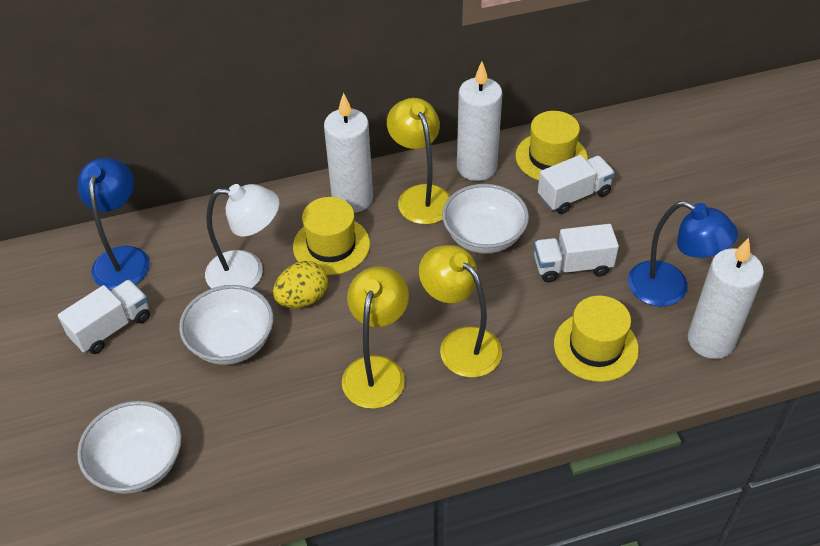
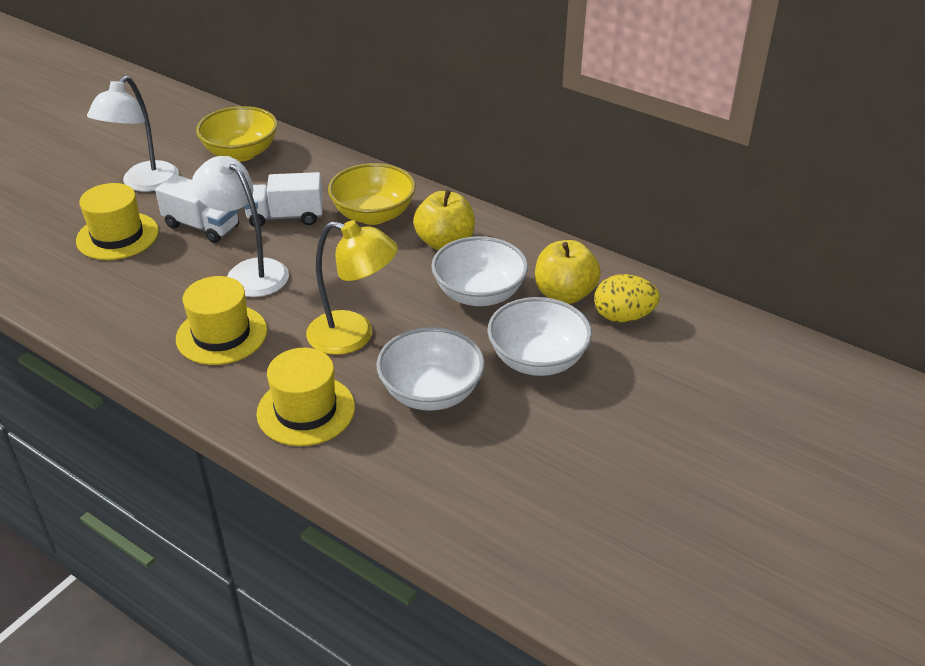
blue lamp: [78,158,150,290] [628,201,738,307] = 2 -> none = 0
white candle: [324,93,373,213] [457,62,502,181] [688,238,764,359] = 3 -> none = 0
white lamp: [205,184,279,289] = 1 -> [87,76,179,192] [192,156,289,297] = 2
white truck: [58,280,150,354] [534,224,619,282] [538,155,615,214] = 3 -> [155,175,239,243] [244,172,323,227] = 2
yellow apple: none = 0 -> [413,190,475,251] [535,240,601,304] = 2
yellow bowl: none = 0 -> [196,106,277,162] [328,163,416,225] = 2
yellow lamp: [342,266,409,409] [387,98,450,224] [419,245,502,378] = 3 -> [306,220,398,355] = 1

